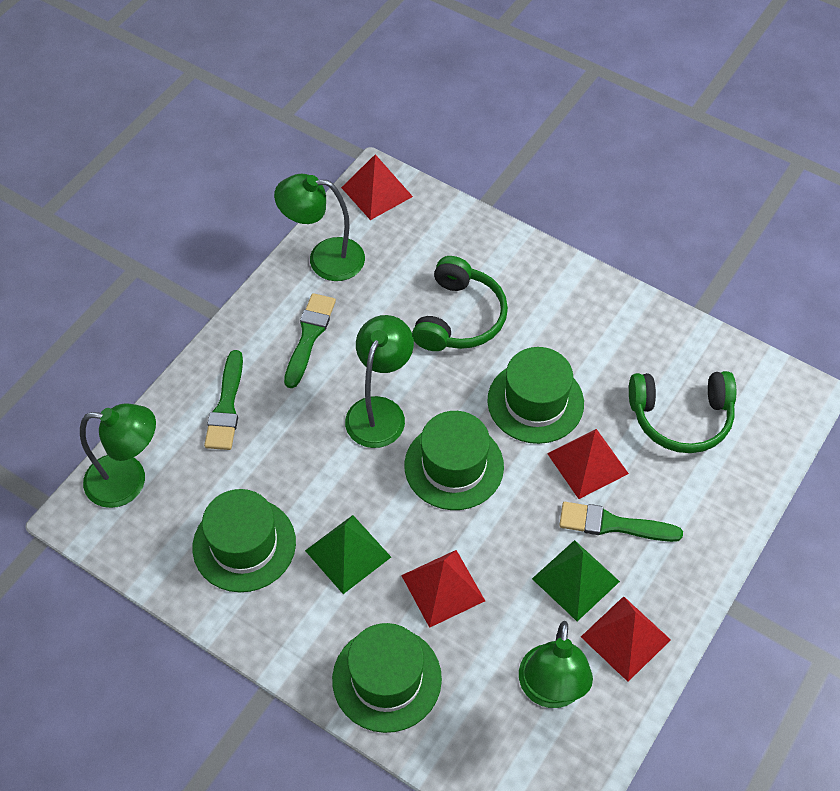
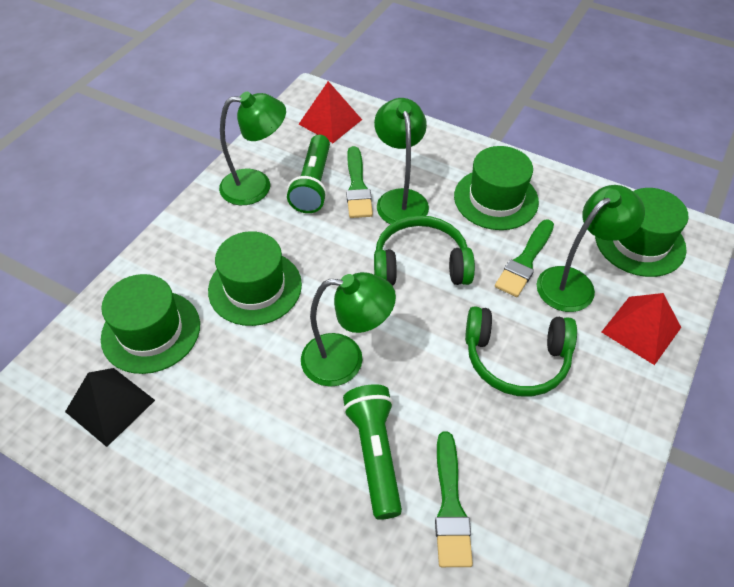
black pyramid: none = 0 -> [65,368,155,447] = 1
green flashlight: none = 0 -> [287,135,330,213] [343,384,402,520] = 2
green pyramid: [305,515,391,594] [532,540,620,621] = 2 -> none = 0
red pyramid: [341,154,413,220] [401,550,485,628] [547,429,629,499] [581,596,671,682] = 4 -> [299,81,362,143] [602,293,681,365] = 2

